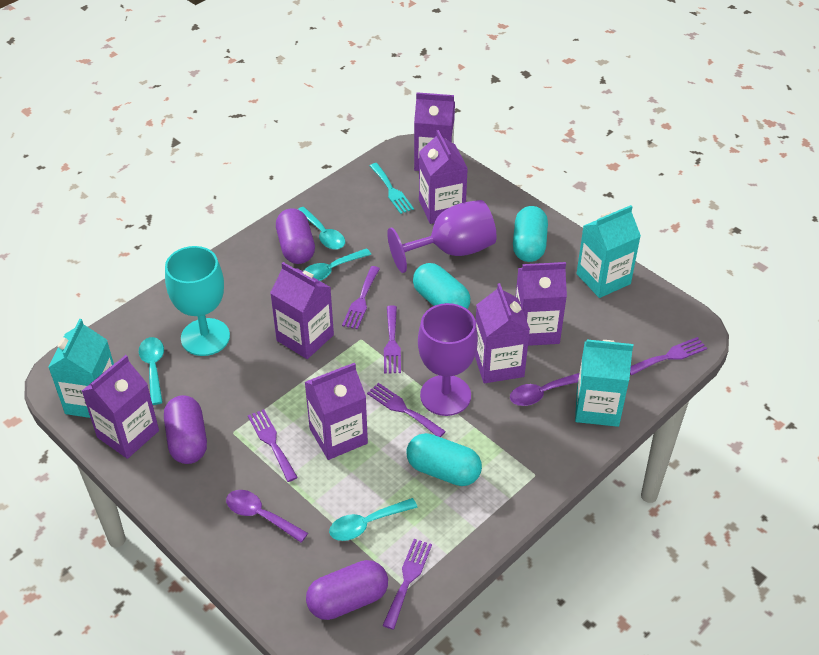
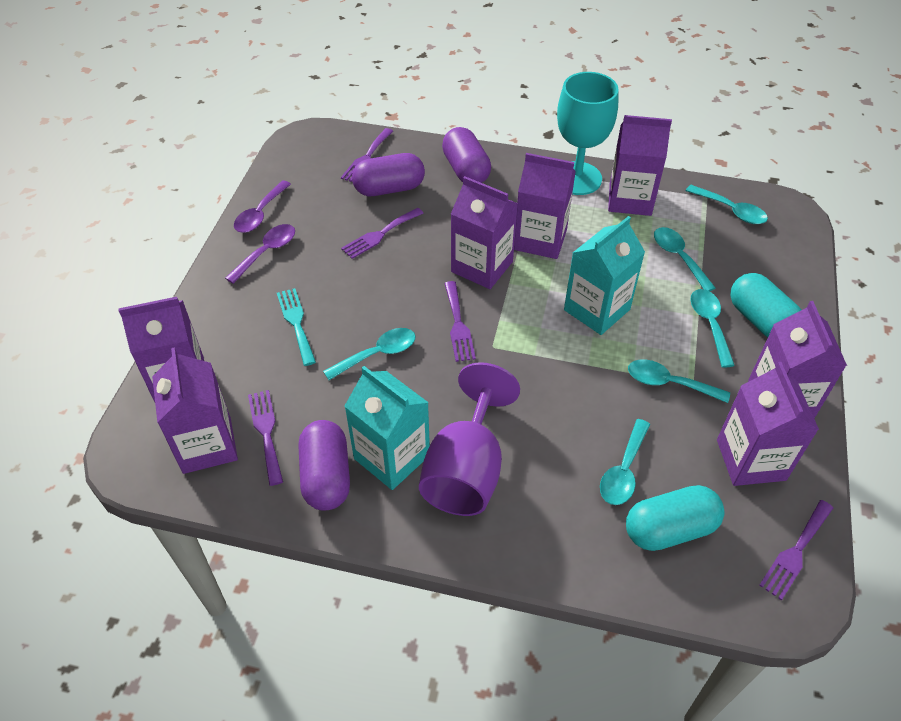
purple fork: [248,409,298,482] [342,266,380,329] [367,383,446,437] [382,539,432,629] [384,305,401,373] [630,337,707,375] = 6 -> [248,390,283,486] [341,128,393,182] [341,208,424,259] [444,281,476,362] [759,500,833,601] = 5
purple goblet: [387,200,497,273] [418,303,478,416] = 2 -> [419,362,520,516] = 1
turquoise capsule: [406,433,482,486] [413,263,470,309] [513,206,548,262] = 3 -> [626,485,724,551] [730,273,801,337] = 2
turquoise carton: [48,319,114,418] [575,339,633,427] [576,205,641,298] = 3 -> [345,366,430,490] [564,216,645,335] = 2
turquoise spoon: [139,337,164,405] [298,207,345,249] [303,248,371,281] [329,498,418,541] = 4 -> [323,328,416,380] [600,419,650,505] [628,359,730,403] [654,227,716,291] [686,185,768,224] [690,289,735,368] = 6

